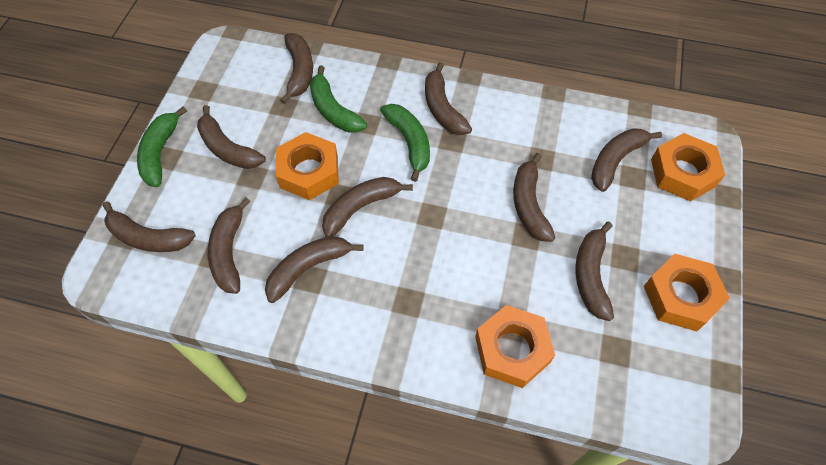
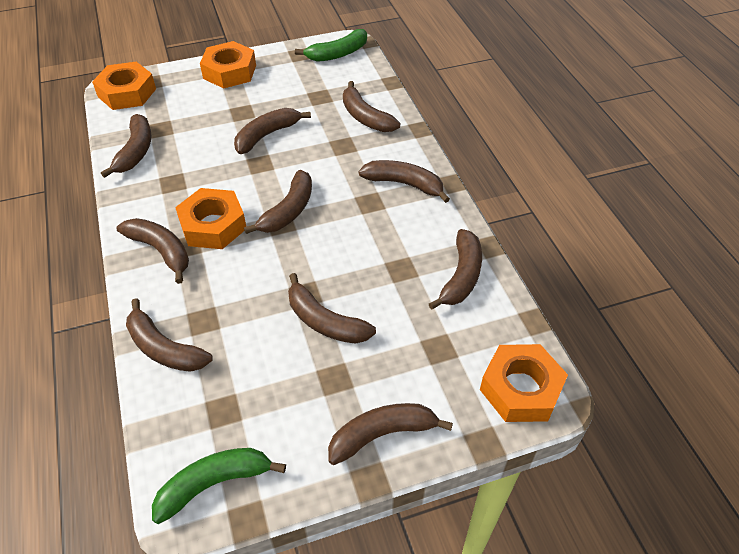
green banana: [137,106,187,187] [310,65,367,132] [380,104,430,182] = 3 -> [152,448,286,524] [295,29,367,62] = 2

